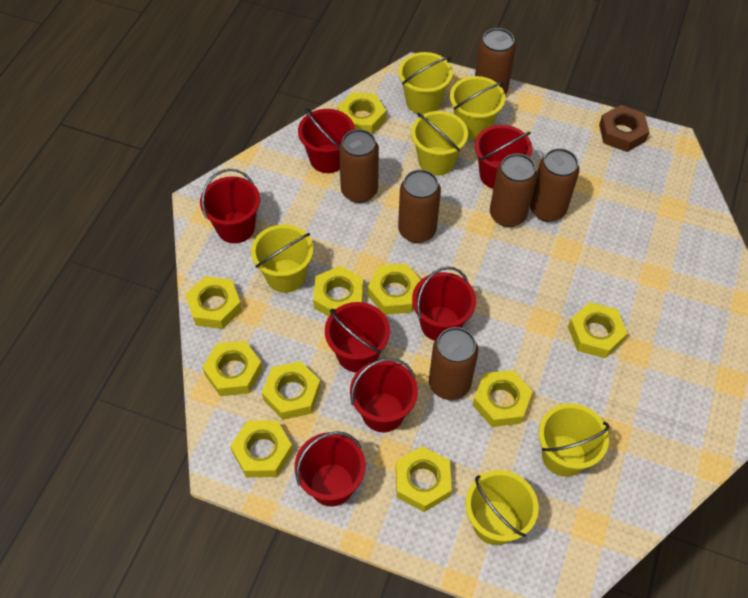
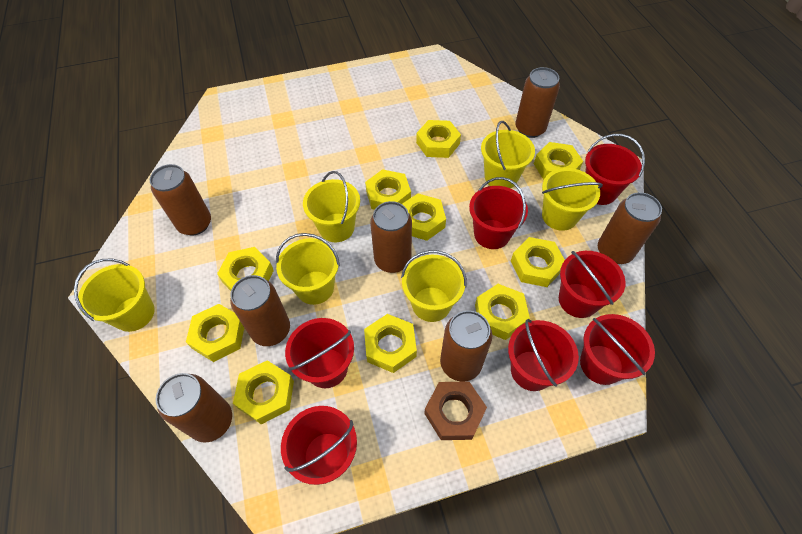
brown can: [339,129,379,203] [398,169,441,243] [429,327,478,400] [475,28,516,95] [490,153,537,227] [530,148,579,222] = 6 -> [150,164,211,236] [156,373,232,443] [230,275,290,346] [370,201,412,273] [440,310,492,382] [515,67,560,138] [598,192,662,264] = 7

